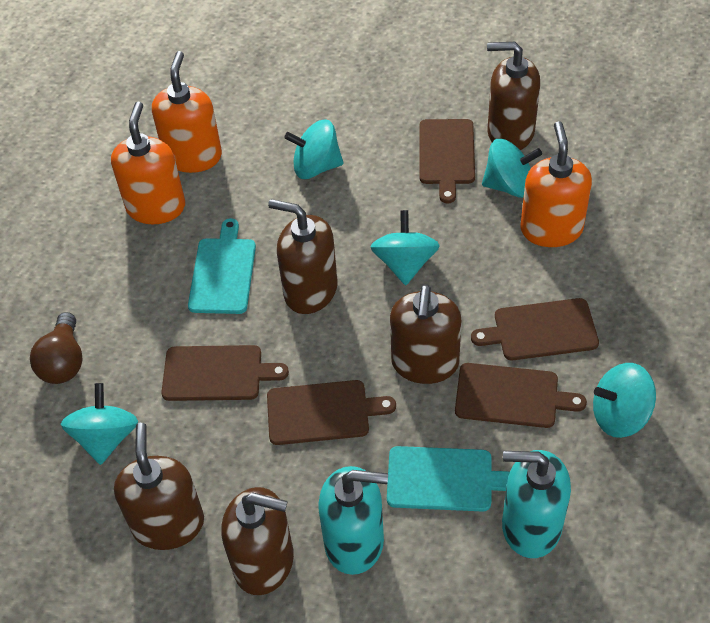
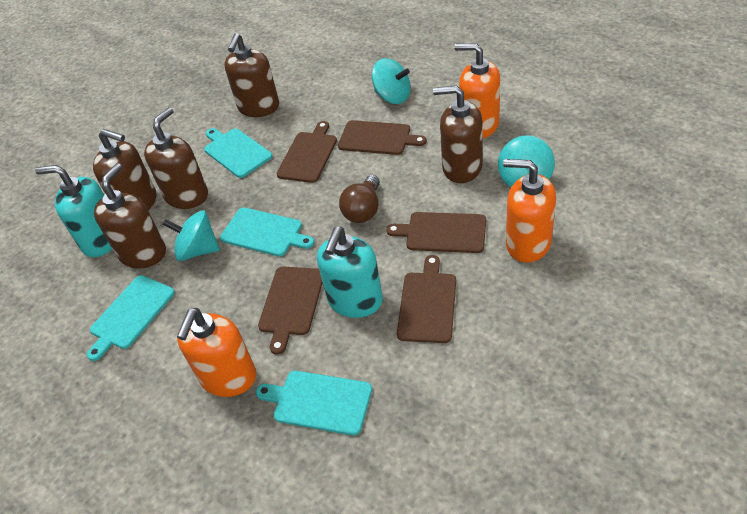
turquoise cutting board: [188,218,256,314] [387,446,510,512] = 2 -> [87,275,175,361] [204,128,272,178] [220,207,314,256] [256,371,372,436] = 4
turquoise spinning top: [61,383,138,465] [284,120,344,179] [371,210,440,285] [482,139,542,198] [593,363,656,438] = 5 -> [162,211,220,261] [372,58,411,104] [498,135,555,187] = 3

